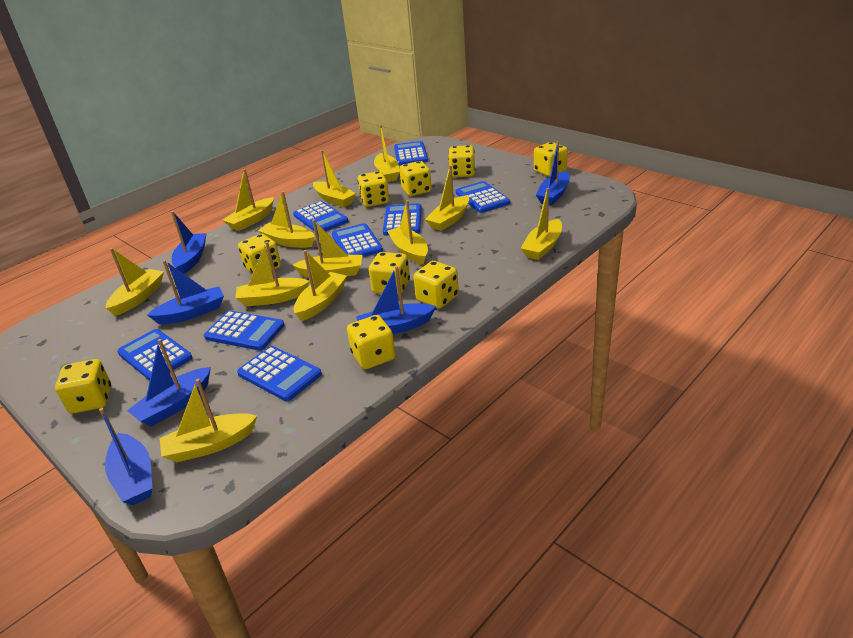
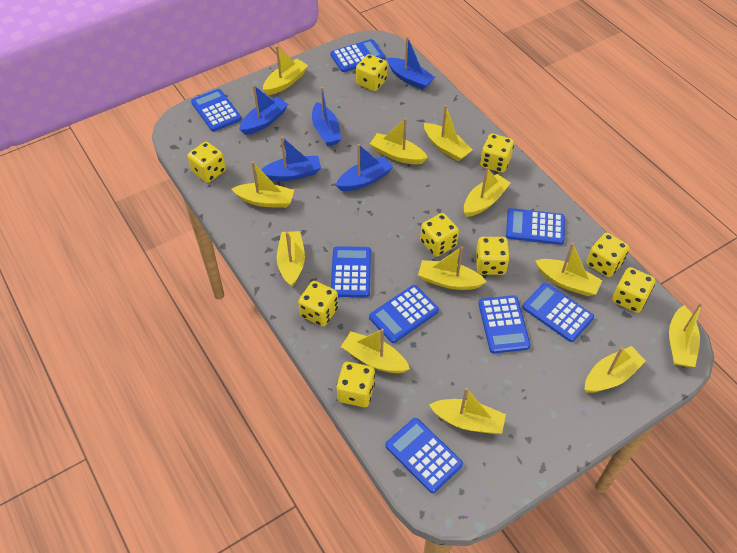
blue boat: [99,408,152,505] [127,339,211,427] [147,260,224,324] [171,211,207,274] [356,266,436,334] [536,141,570,205] = 6 -> [239,85,288,135] [261,136,321,181] [312,87,341,146] [336,144,393,191] [387,36,435,90] = 5

